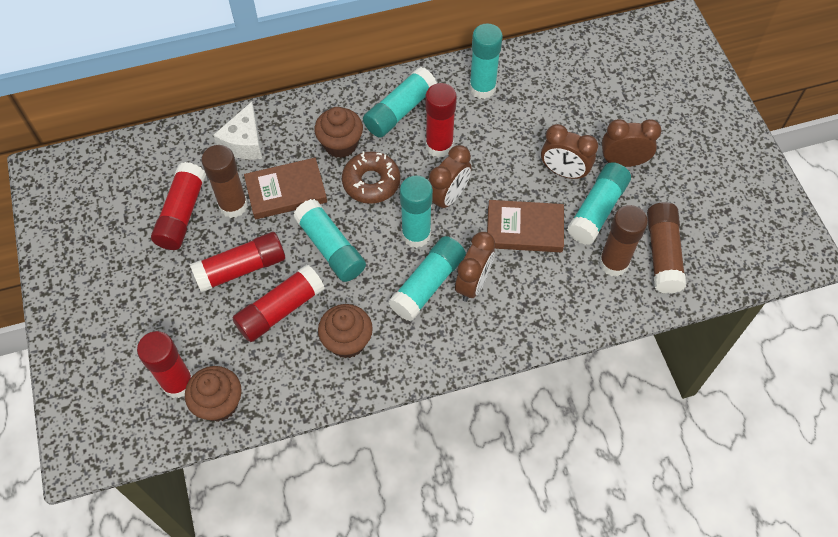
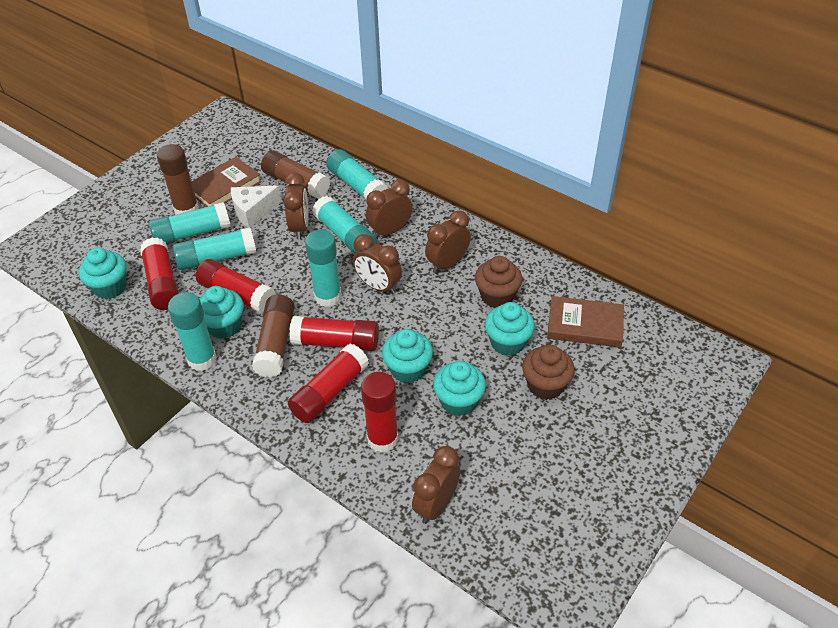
brown clock: [429,145,472,212] [455,232,495,302] [541,124,598,180] [602,119,661,167] = 4 -> [283,172,309,239] [353,234,402,295] [366,180,412,239] [412,446,460,524] [425,211,471,273] = 5
brown cupcake: [185,366,242,422] [314,107,363,158] [318,304,373,358] = 3 -> [475,256,522,308] [522,345,575,400] = 2
brown donut: [342,151,400,204] = 1 -> none = 0
turquoise cupcake: none = 0 -> [79,248,127,299] [200,286,244,339] [382,329,433,383] [433,361,486,416] [485,302,535,356] = 5

